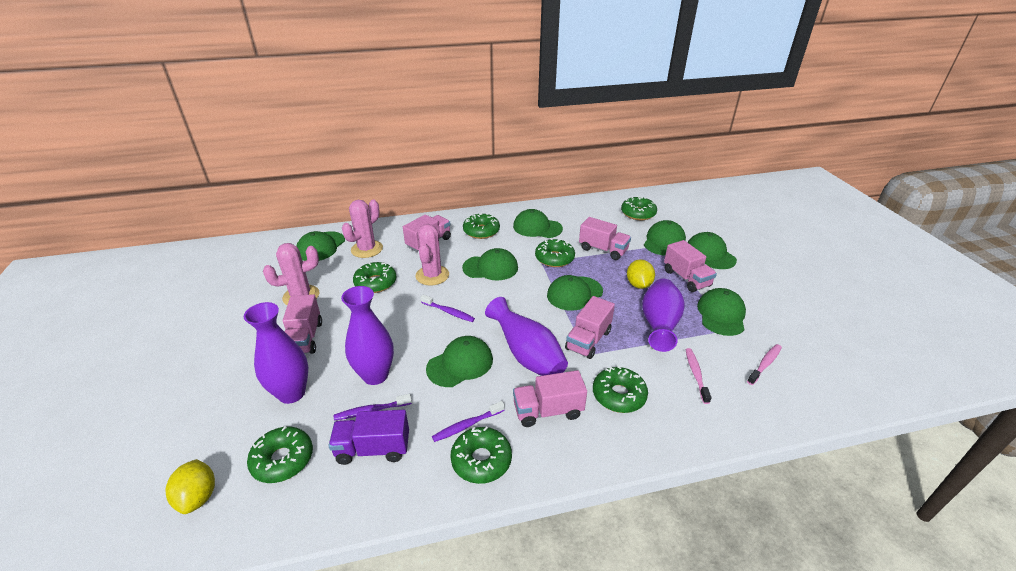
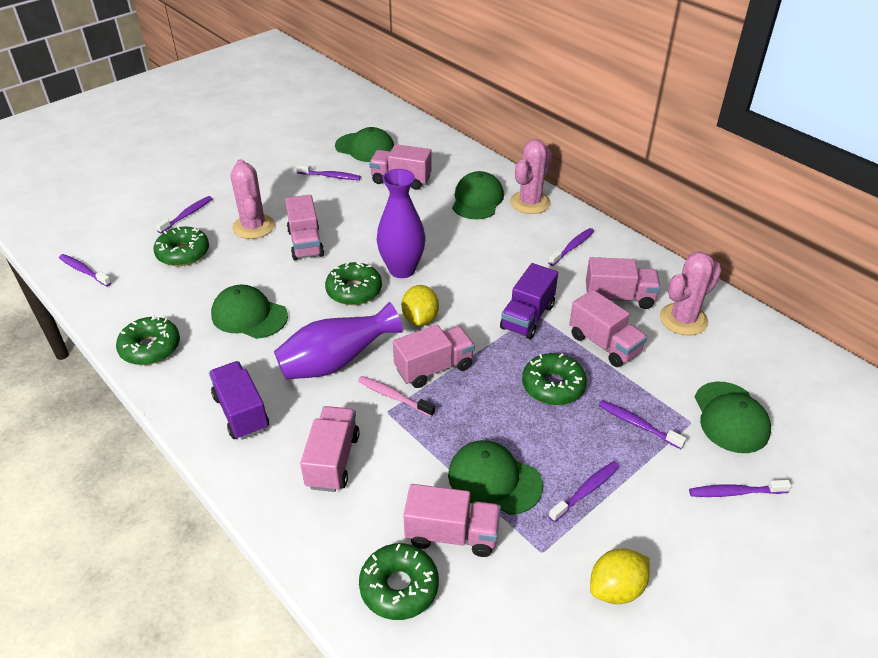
green cap: [296,231,345,261] [426,336,493,387] [462,248,518,281] [513,209,563,238] [547,275,603,311] [644,220,686,255] [688,232,737,269] [697,288,746,336] = 8 -> [211,285,288,339] [335,127,394,162] [448,440,543,515] [452,171,504,219] [695,382,771,453] = 5
green donut: [247,426,313,483] [353,262,397,293] [450,426,512,484] [463,213,500,239] [535,238,575,267] [593,366,648,413] [621,196,657,220] = 7 -> [116,315,180,365] [153,227,209,266] [325,261,382,305] [359,543,439,620] [522,353,587,405] = 5
pink toothbrush: [685,348,711,404] [747,344,782,385] = 2 -> [358,376,435,417] = 1
pink truck: [283,294,322,354] [403,214,451,252] [513,370,587,427] [565,296,615,359] [579,217,631,260] [664,240,717,292] = 6 -> [285,195,324,260] [300,406,360,492] [369,144,432,190] [393,325,475,388] [403,484,501,557] [569,290,647,367] [586,257,661,309] = 7
purple toothbrush: [334,394,412,421] [420,295,475,322] [432,401,505,442] = 3 -> [59,254,112,287] [156,196,212,234] [296,164,361,180] [548,228,594,266] [549,461,620,522] [599,400,687,449] [689,480,791,497] = 7
purple truck: [328,410,409,465] = 1 -> [209,361,269,440] [500,263,558,339] = 2
purple vase: [244,302,308,404] [341,286,394,385] [485,297,568,376] [642,279,685,352] = 4 -> [274,302,403,380] [377,169,425,278] = 2

